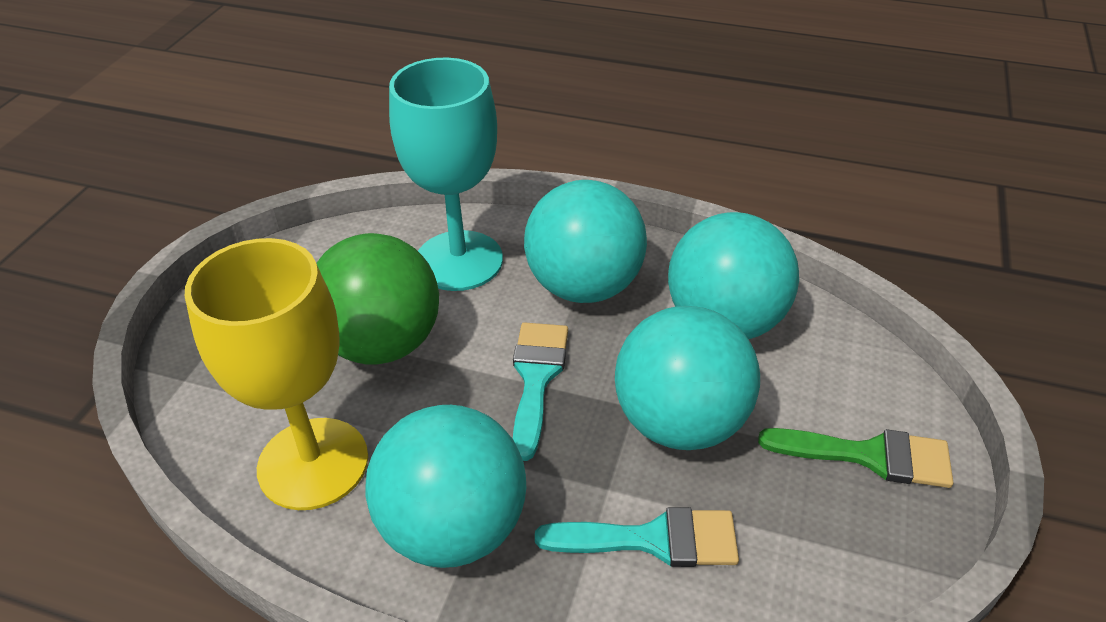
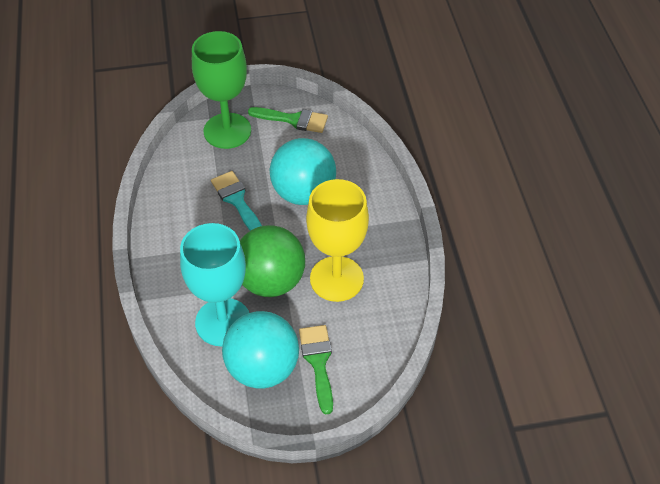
green brush: [758,428,953,488] = 1 -> [248,107,328,133] [299,325,333,414] = 2
green goblet: none = 0 -> [192,31,251,149] = 1
turquoise ball: [365,405,526,568] [524,180,647,303] [615,306,760,450] [668,212,799,339] = 4 -> [222,311,299,389] [269,138,336,205] = 2
turquoise brush: [513,322,568,461] [535,507,739,567] = 2 -> [211,171,262,231] = 1

